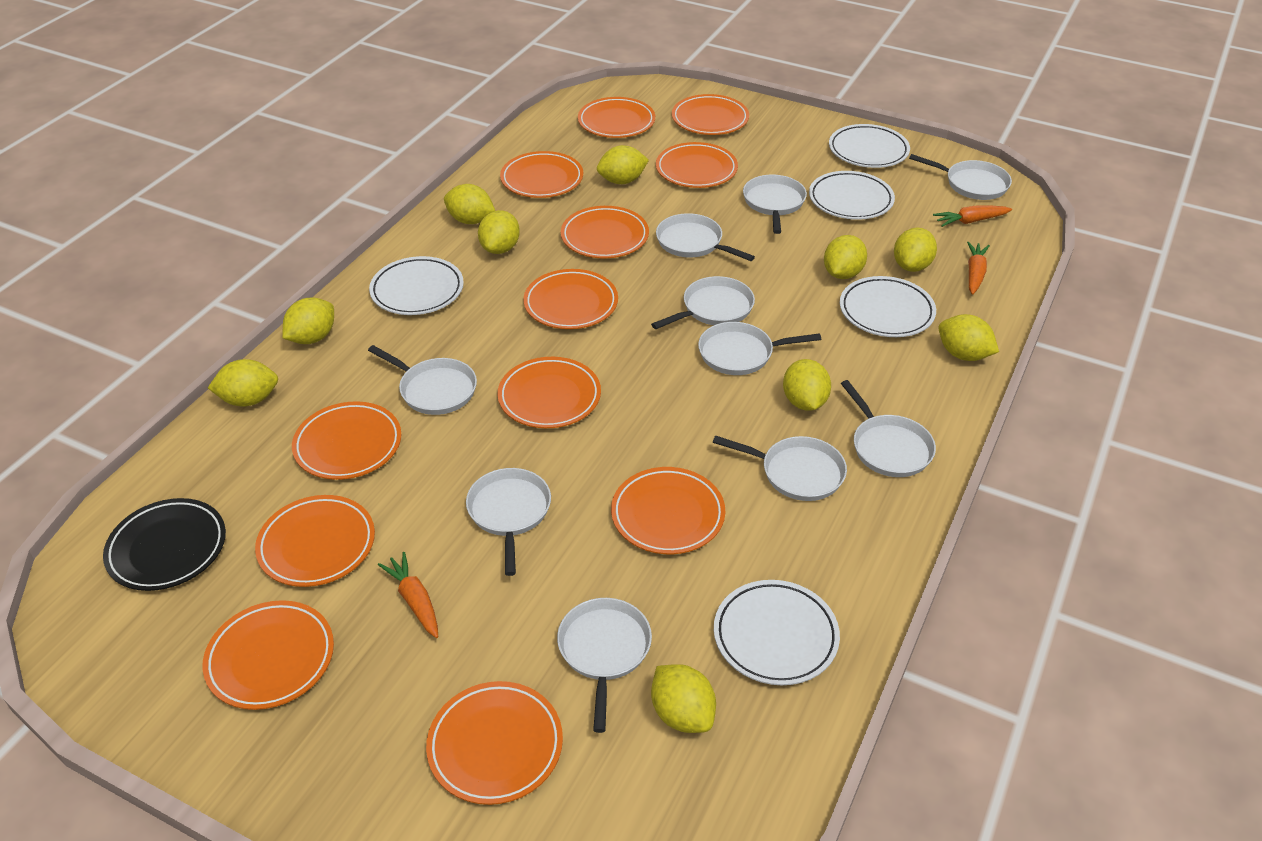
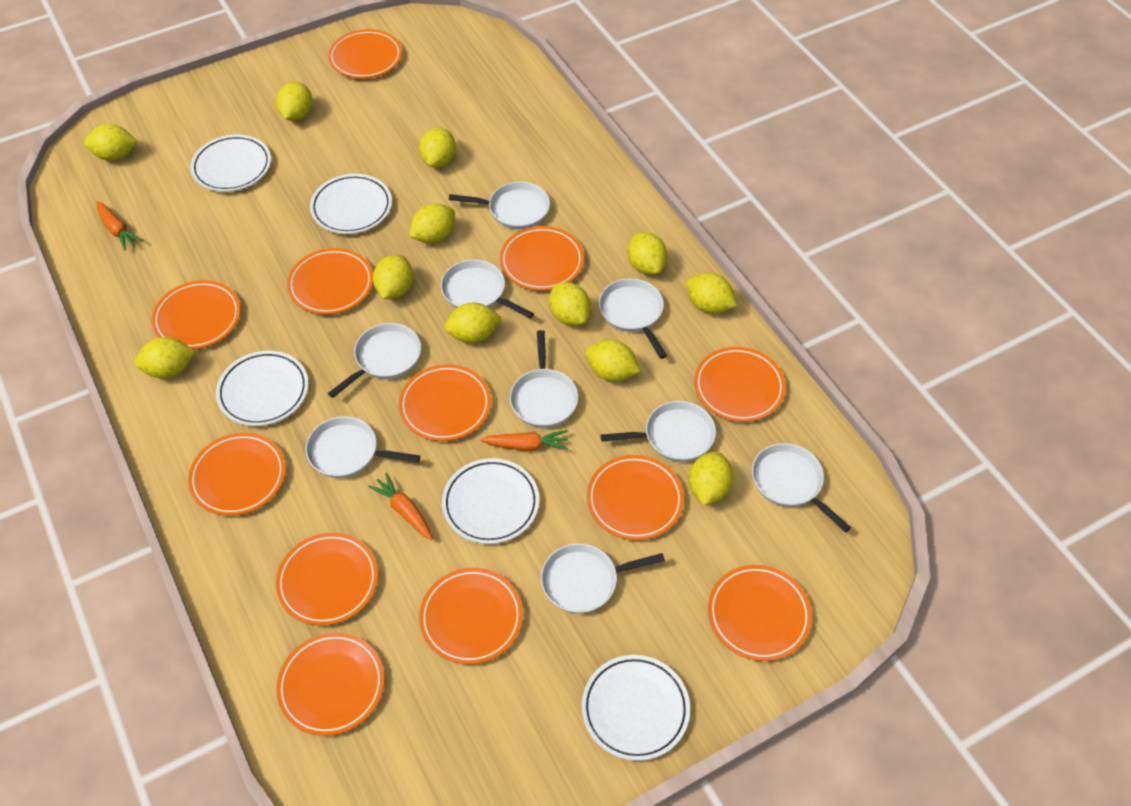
black plate: [103,498,226,591] = 1 -> none = 0
white pan: [368,345,477,415] [466,468,551,576] [557,598,652,733] [651,276,755,329] [656,213,755,261] [698,322,821,375] [713,435,847,501] [743,175,807,234] [841,380,936,477] [909,154,1012,200] = 10 -> [305,416,420,478] [328,323,421,398] [441,259,534,318] [449,181,550,229] [510,330,578,428] [541,543,665,614] [599,278,667,359] [600,401,716,462] [752,443,851,533] = 9
yellow lemon: [208,359,278,407] [282,298,334,344] [444,184,495,224] [478,210,520,254] [597,145,649,184] [651,664,716,733] [783,359,831,411] [824,235,867,279] [894,227,937,272] [939,314,999,361] = 10 -> [84,124,137,161] [134,337,195,378] [276,82,312,121] [373,255,413,299] [410,203,455,243] [419,127,456,168] [444,303,502,343] [549,282,591,326] [586,340,641,382] [628,232,667,275] [686,273,737,314] [689,451,733,505] = 12

